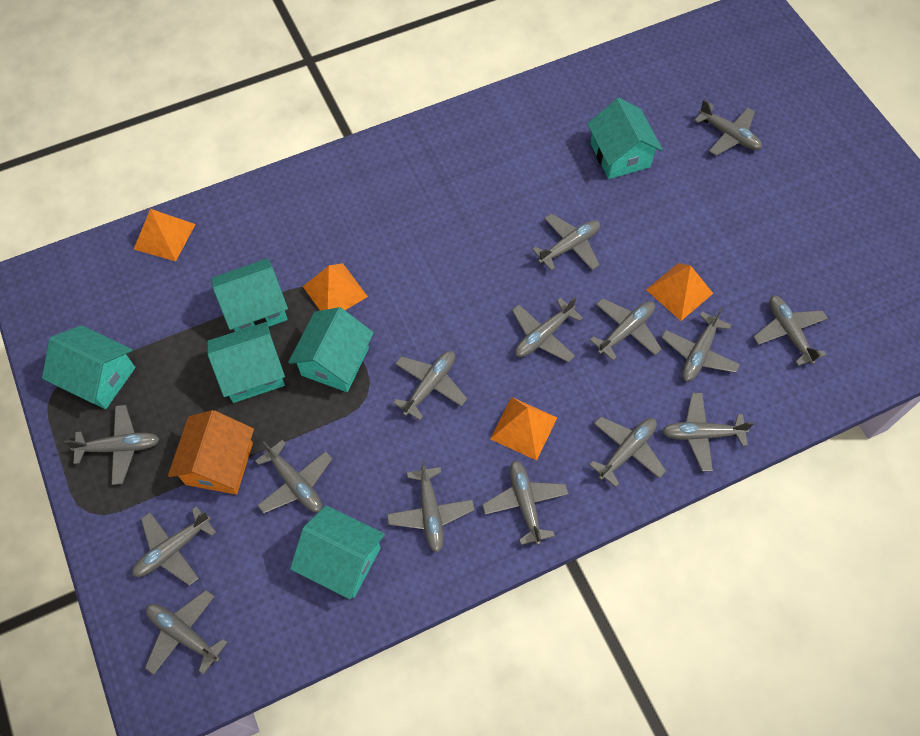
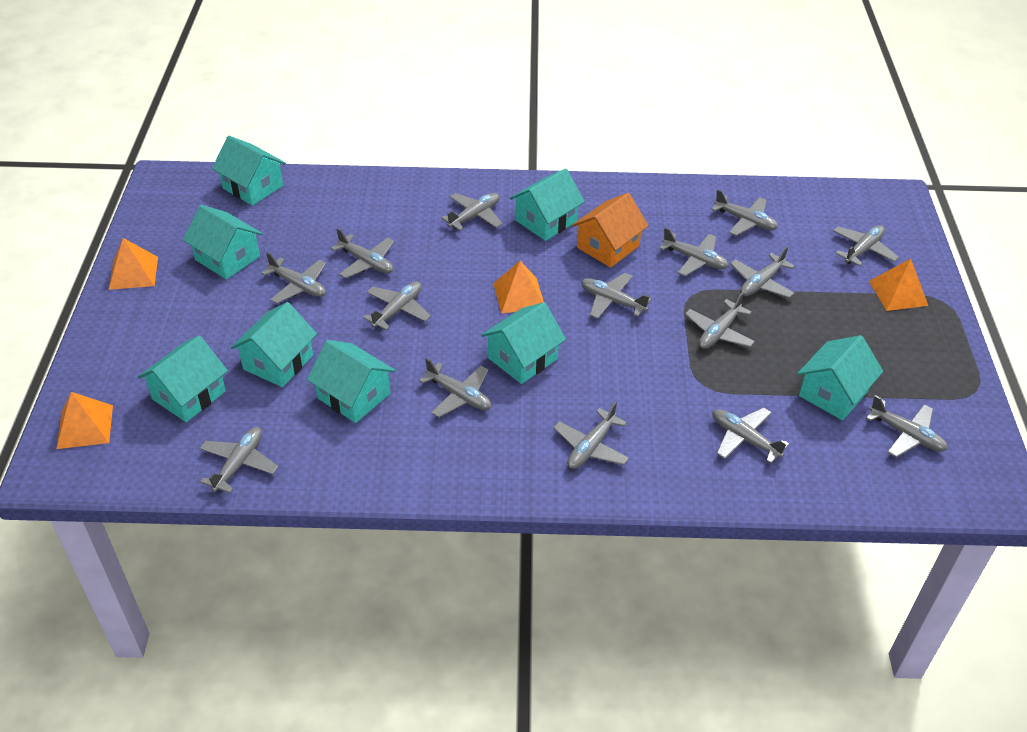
turquoise house: [42,325,136,409] [207,322,285,403] [211,258,288,332] [288,307,374,392] [290,506,385,599] [587,98,663,179] = 6 -> [138,335,228,422] [183,205,262,279] [212,136,286,206] [231,302,317,387] [307,340,395,423] [481,302,566,384] [510,168,585,241] [797,335,883,420] = 8

